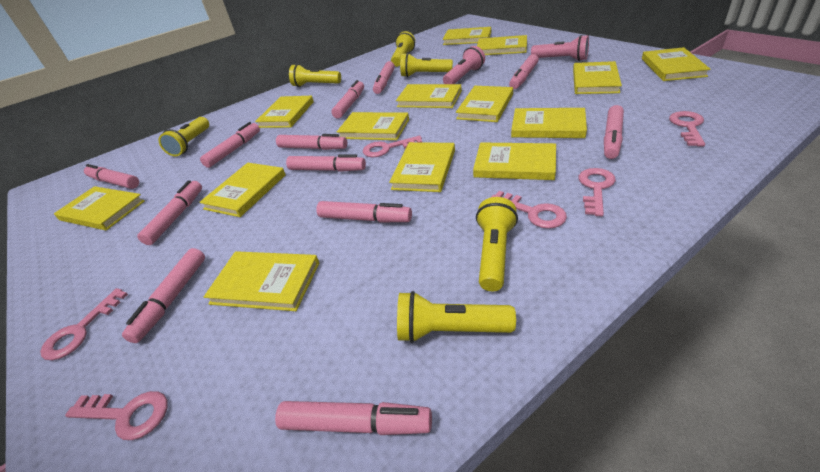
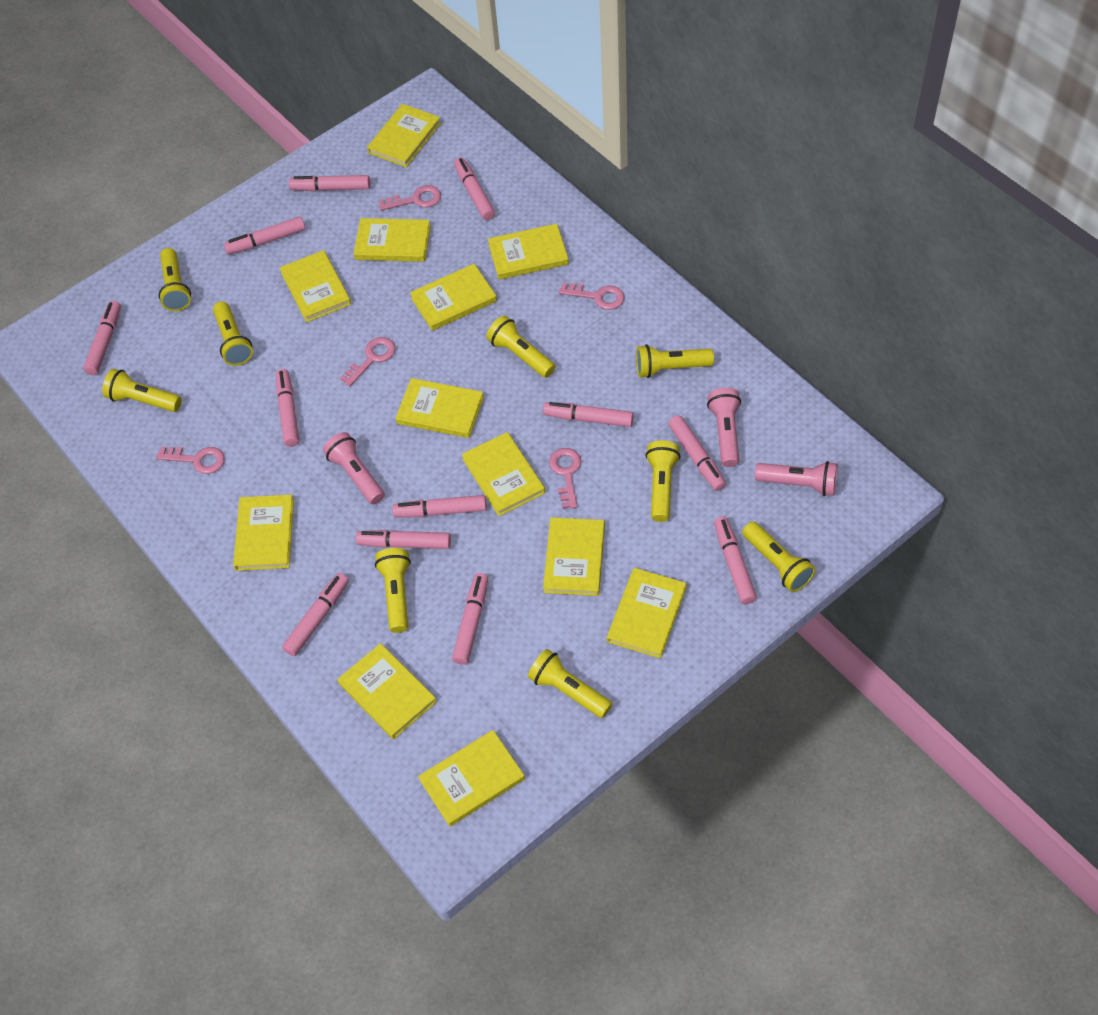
pink flashlight: [443,46,485,84] [531,35,589,61] = 2 -> [323,432,385,504] [707,388,741,467] [755,461,837,496] = 3
pink key: [40,288,128,360] [65,391,167,440] [363,136,422,157] [490,191,567,229] [579,168,616,216] [669,111,705,147] = 6 -> [156,447,225,474] [340,337,395,387] [379,185,441,211] [549,448,581,509] [559,282,624,310] = 5
yellow book: [54,186,145,230] [199,163,285,217] [204,251,319,311] [255,96,314,128] [337,112,409,140] [389,142,455,192] [396,84,462,108] [443,27,491,45] [456,86,513,122] [473,143,556,180] [477,35,527,55] [511,108,587,138] [573,61,622,94] [642,47,710,81] = 14 -> [233,494,294,571] [280,250,351,323] [338,643,437,739] [354,218,431,262] [367,104,441,167] [396,378,484,438] [410,264,497,331] [418,730,525,827] [462,432,545,516] [488,224,569,280] [543,517,605,596] [607,568,687,659] = 12
yellow flashlight: [158,117,209,156] [289,64,341,87] [391,31,415,67] [397,291,516,343] [400,53,453,77] [476,197,518,291] = 6 -> [102,369,182,412] [159,248,191,311] [213,301,253,366] [375,548,411,633] [486,316,555,378] [528,649,612,718] [636,344,714,378] [645,440,680,522] [742,522,816,592] = 9

